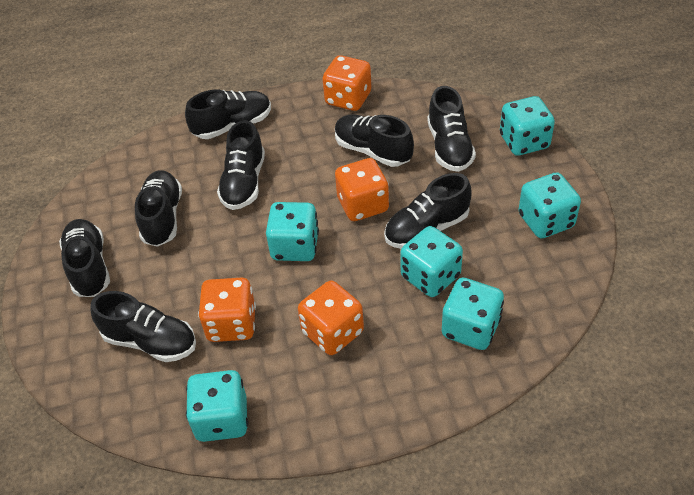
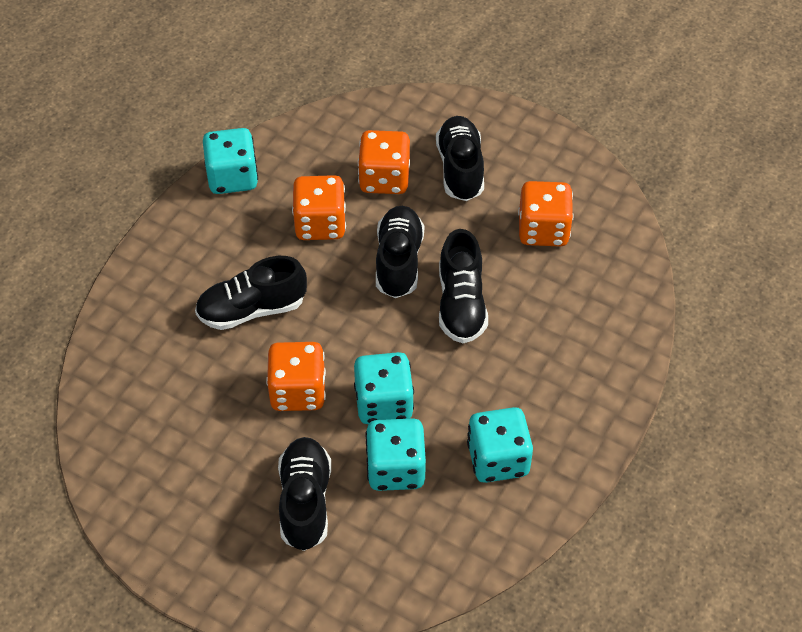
black shoe: [59,219,110,297] [90,291,196,362] [135,170,182,247] [185,90,271,139] [217,120,265,210] [335,115,414,167] [384,173,471,249] [427,86,476,172] = 8 -> [195,256,307,330] [278,437,331,551] [376,206,424,298] [436,116,484,201] [439,229,488,343] = 5
turquoise dice: [186,370,248,442] [266,202,319,261] [400,226,463,297] [442,278,504,350] [500,96,555,156] [518,172,581,238] = 6 -> [203,128,258,194] [354,352,414,424] [365,418,426,491] [467,407,533,483] = 4

